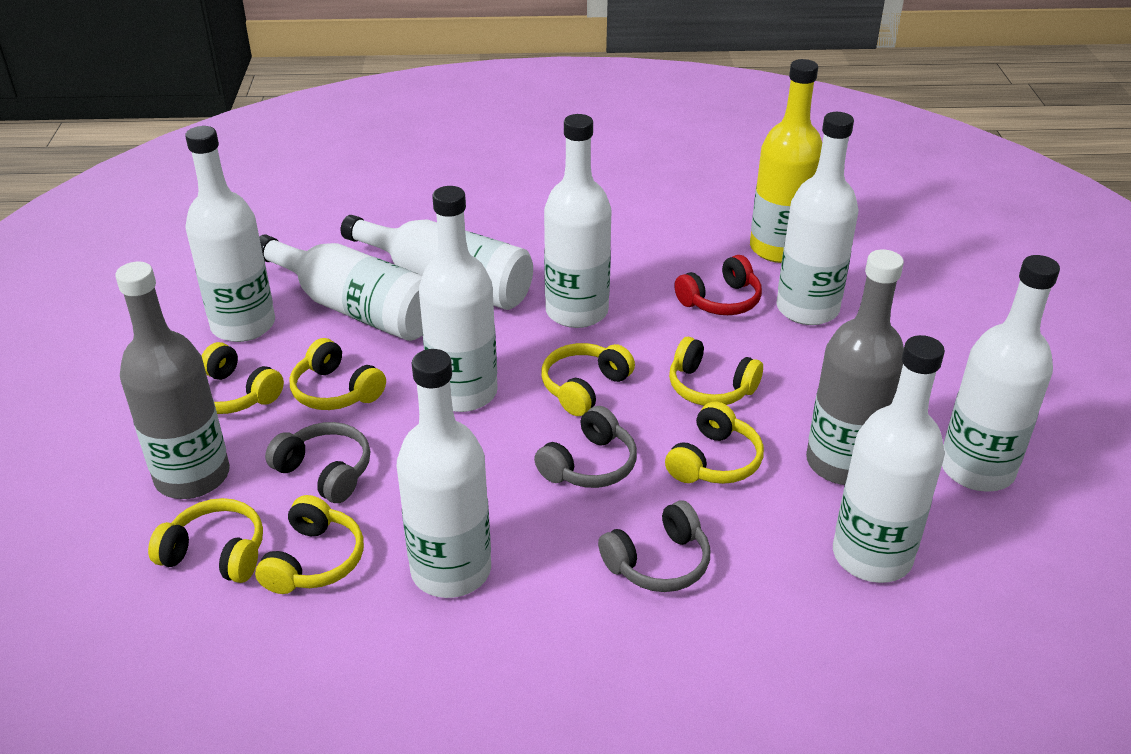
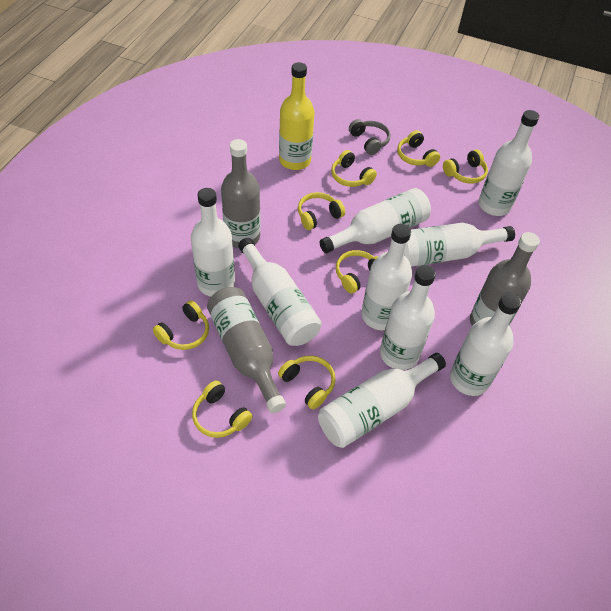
grey bottle: [115,262,230,499] [806,249,904,485] = 2 -> [207,287,286,413] [221,139,261,248] [470,232,540,325] = 3
grey headphones: [265,422,370,503] [534,406,637,488] [598,500,711,592] = 3 -> [349,119,391,155] = 1
red headphones: [674,255,762,315] = 1 -> none = 0
yellow headphones: [148,498,263,583] [202,342,284,414] [255,495,364,594] [290,338,386,410] [541,343,635,416] [665,402,764,484] [669,337,763,406] = 7 -> [153,300,209,350] [192,380,253,438] [278,355,335,410] [298,192,345,230] [331,150,377,187] [336,250,378,294] [397,130,440,167] [443,149,488,184] = 8

